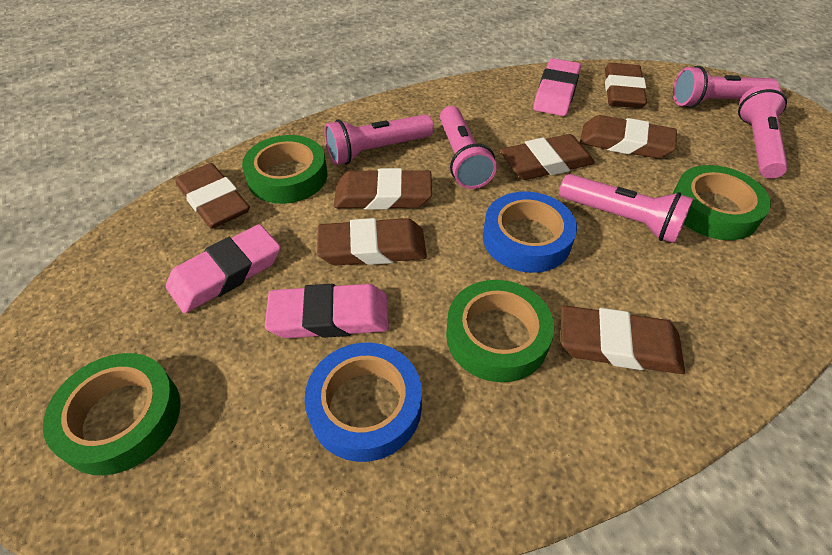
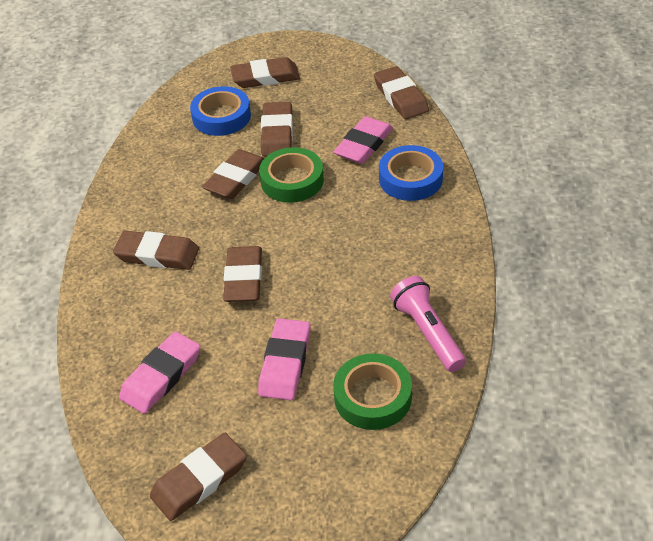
green tape: [43,353,181,475] [242,135,327,204] [446,280,554,382] [672,165,771,240] = 4 -> [259,147,324,203] [333,353,412,430] = 2
pink flashlight: [324,114,434,165] [440,106,497,189] [559,174,693,243] [673,66,779,108] [738,84,788,179] = 5 -> [390,276,466,372] = 1

